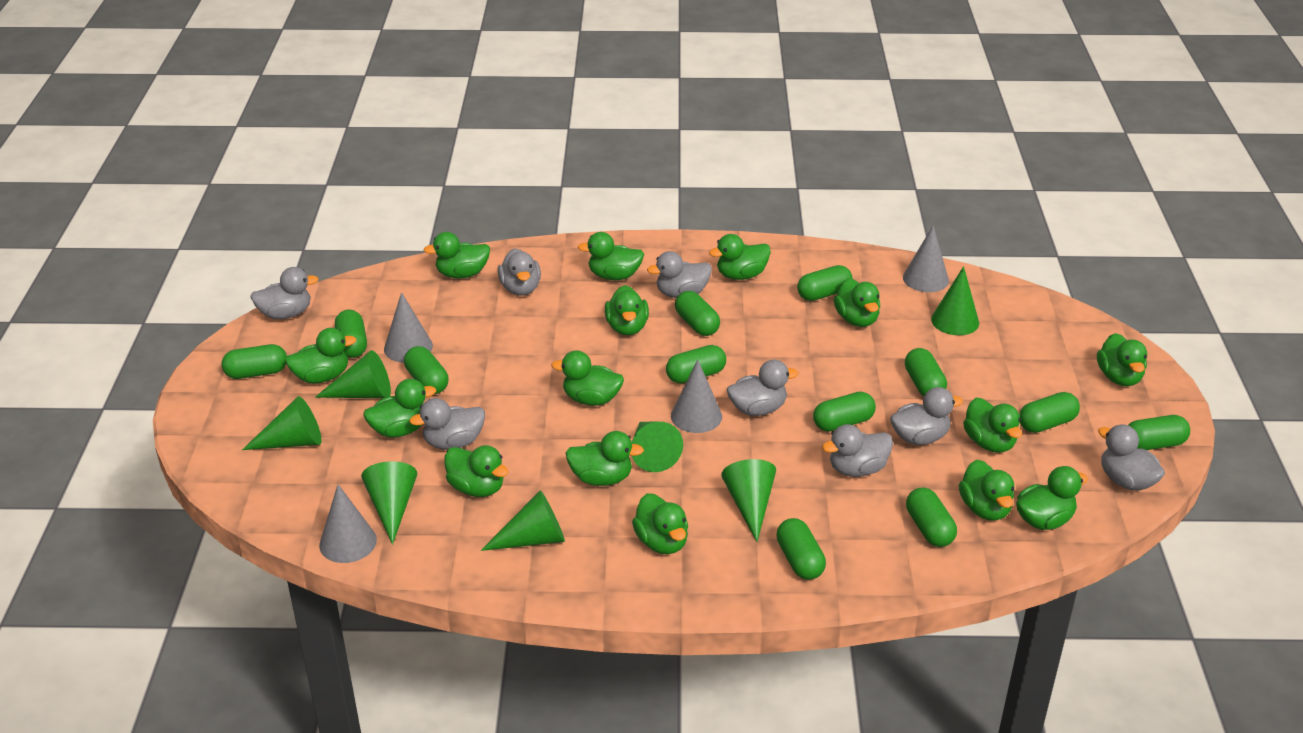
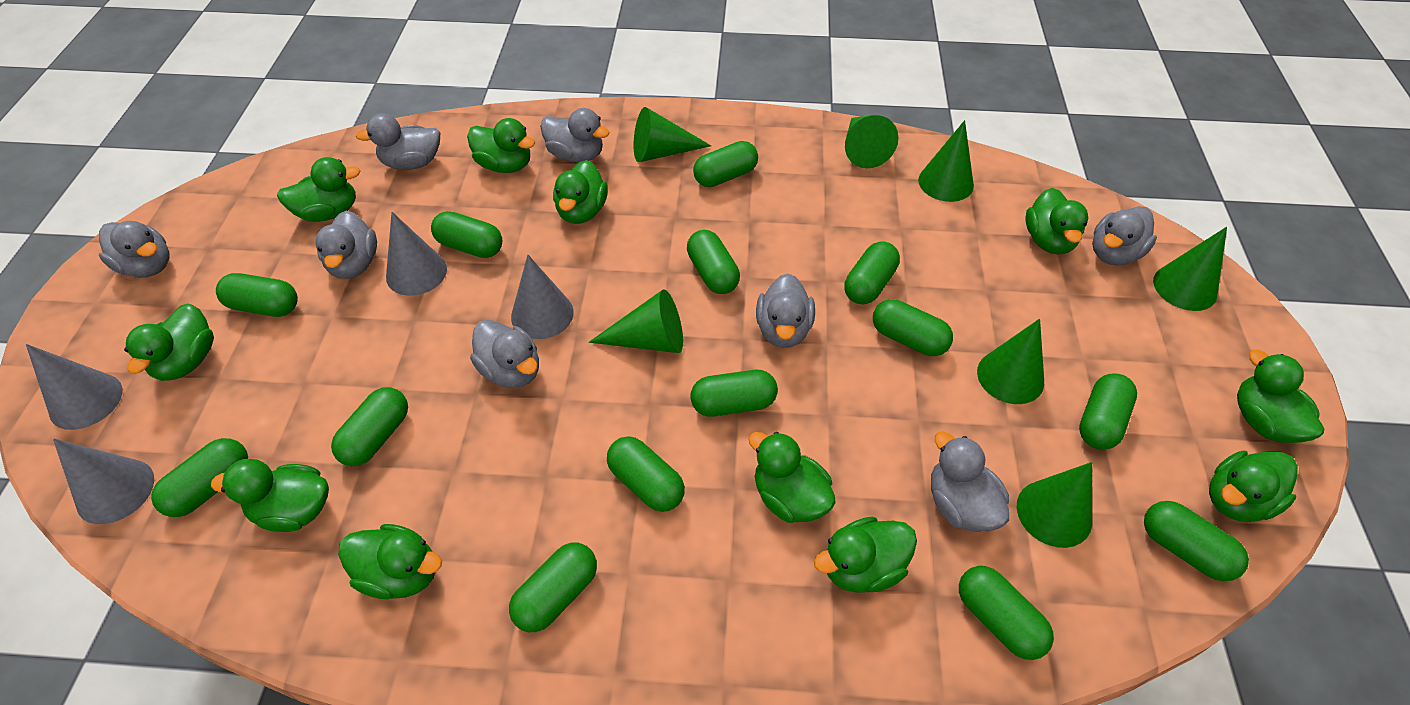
green capsule: [222,344,287,379] [335,310,367,358] [404,346,449,394] [666,345,726,383] [675,291,720,336] [776,518,826,580] [797,265,853,301] [813,392,876,432] [905,348,947,396] [906,487,957,547] [1019,392,1080,433] [1128,415,1190,450] = 12 -> [151,438,248,517] [216,273,298,317] [331,387,408,466] [431,211,502,258] [509,543,597,632] [607,436,685,512] [687,230,740,294] [691,370,778,417] [693,141,758,187] [844,241,900,304] [873,299,953,356] [959,566,1054,660] [1079,373,1137,450] [1144,501,1249,581] = 14
green duck: [285,328,356,383] [363,379,436,438] [424,232,490,278] [445,445,509,497] [551,350,624,406] [566,431,644,486] [578,232,644,280] [605,285,649,335] [632,493,688,554] [709,234,771,280] [834,278,880,327] [959,460,1014,520] [963,398,1022,453] [1016,466,1088,530] [1097,333,1147,386] = 15 -> [124,304,214,381] [211,459,329,532] [277,157,361,222] [338,524,442,599] [467,118,535,173] [553,160,608,224] [748,432,836,523] [814,517,917,593] [1025,188,1088,254] [1209,450,1297,522] [1237,350,1324,443] = 11

